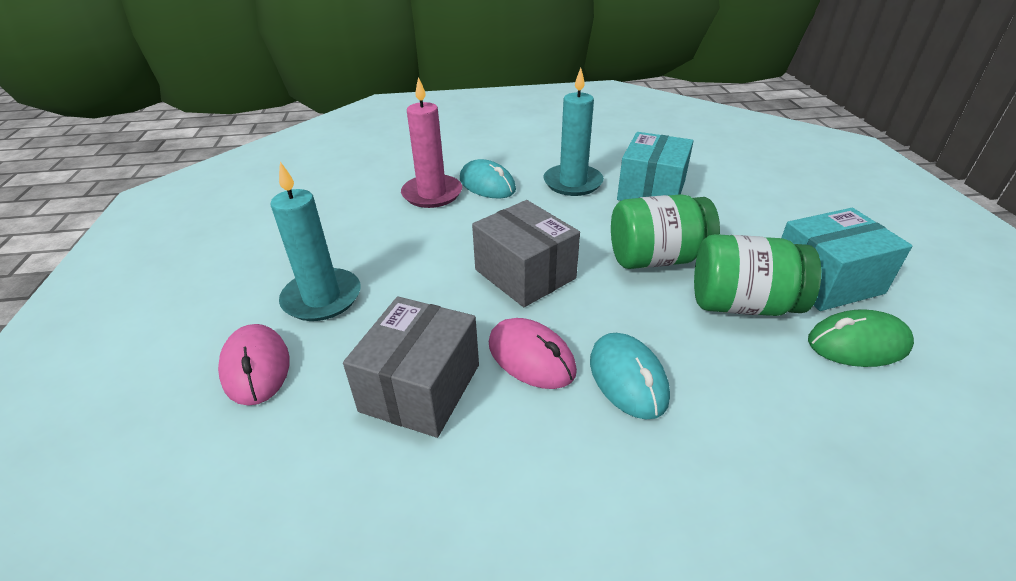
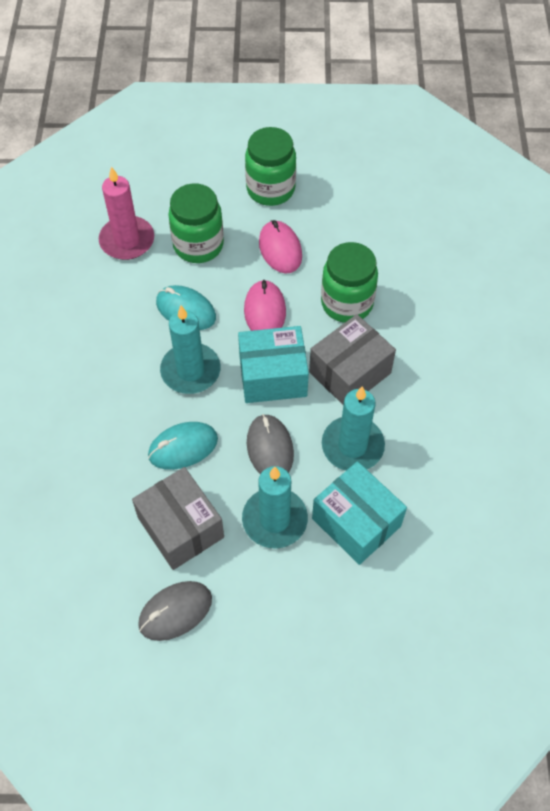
green jar: [611,194,720,269] [694,234,821,316] = 2 -> [168,183,224,263] [245,127,296,206] [321,242,378,323] = 3
green mouse: [808,309,914,367] = 1 -> none = 0
grey mouse: none = 0 -> [138,581,212,641] [247,414,294,474] = 2
turquoise candle: [271,162,361,321] [544,68,604,196] = 2 -> [160,306,221,394] [242,466,308,548] [322,386,385,471] = 3

